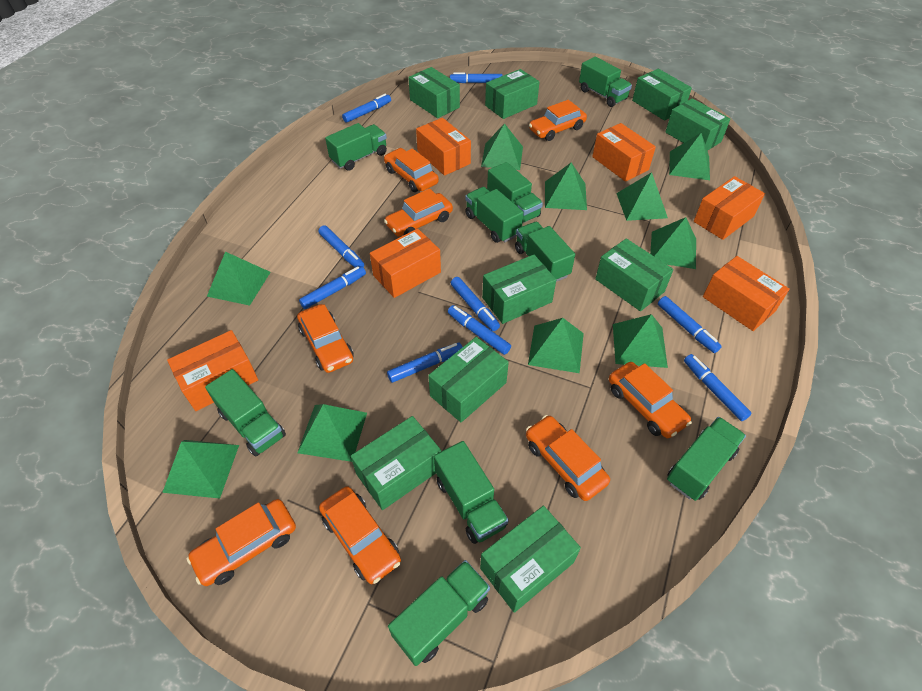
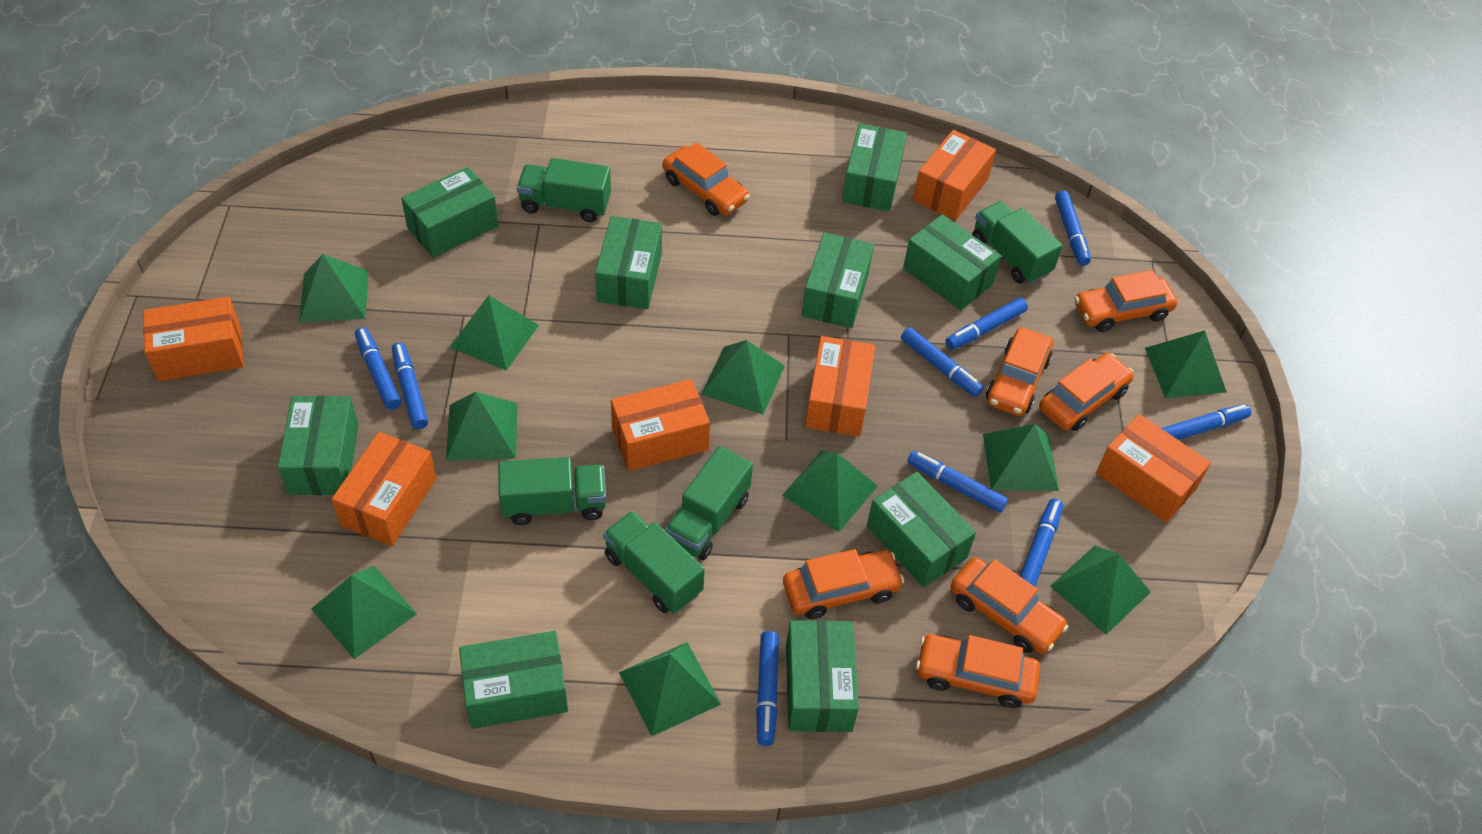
green truck: [205,369,286,457] [325,123,387,171] [388,560,490,666] [434,441,509,544] [465,187,524,243] [487,162,543,223] [515,222,575,282] [579,57,632,107] [667,417,746,501] = 9 -> [498,457,606,525] [517,158,611,222] [603,511,705,613] [665,446,753,560] [972,201,1063,284] = 5
orange car: [187,499,296,586] [297,304,354,373] [319,486,401,584] [384,148,439,192] [384,188,453,237] [526,415,610,501] [529,100,587,141] [609,362,692,438] = 8 -> [663,143,750,216] [783,549,904,619] [916,634,1040,708] [951,557,1068,654] [986,327,1053,416] [1039,353,1134,431] [1075,270,1177,332] = 7

